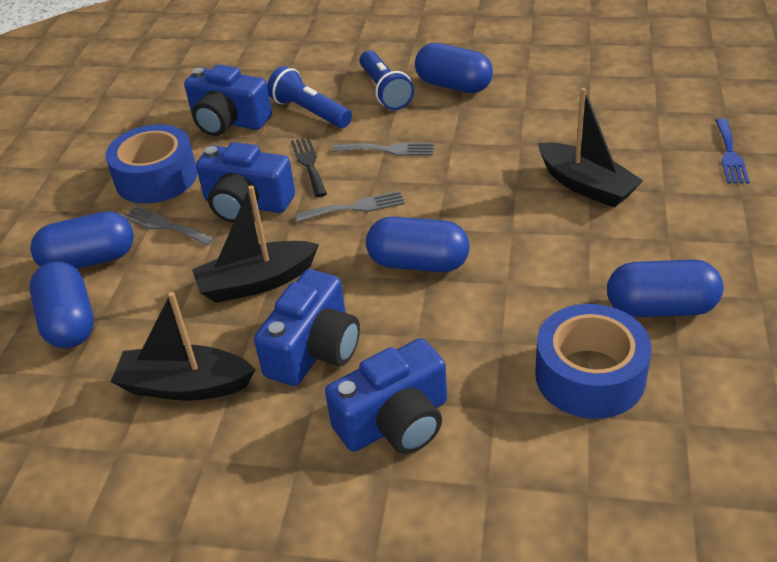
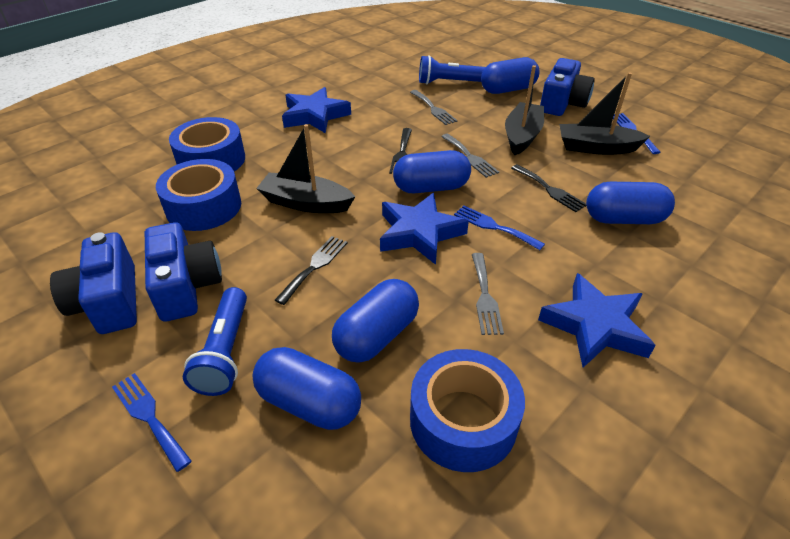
black fork: [291,137,327,197] = 1 -> [275,236,347,305] [389,128,412,174] [511,164,586,212] = 3
blue camera: [184,64,272,136] [196,142,295,223] [254,269,360,386] [325,338,447,454] = 4 -> [50,232,137,334] [145,222,222,322] [540,58,595,116] = 3
blue fork: [715,118,750,184] = 1 -> [112,373,192,472] [454,205,545,250] [613,113,661,154] = 3
blue star: none = 0 -> [282,87,351,133] [380,193,469,265] [538,273,656,368] = 3
blue tape: [105,124,197,203] [535,304,652,419] = 2 -> [156,159,241,231] [169,117,245,171] [410,349,525,472] = 3

